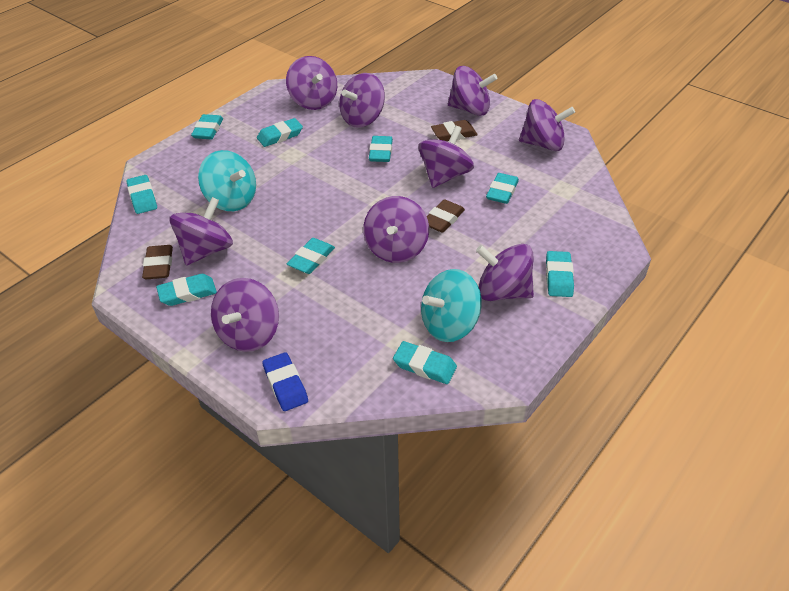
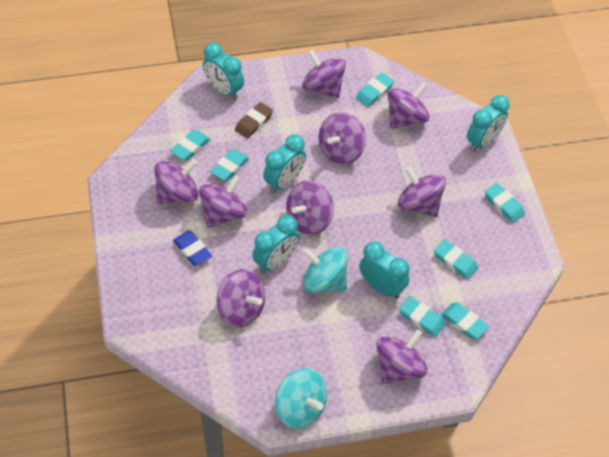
brown eraser: [142,245,173,279] [427,199,465,233] [431,120,478,141] = 3 -> [235,102,273,139] = 1
turquoise clock: none = 0 -> [203,43,244,100] [252,215,300,273] [263,134,306,193] [359,241,410,299] [467,95,510,152] = 5
turquoise eraser: [126,175,157,214] [156,274,217,306] [191,114,223,139] [257,118,303,147] [287,238,335,274] [369,136,393,162] [393,341,457,384] [486,173,519,204] [546,251,574,297] = 9 -> [170,130,210,161] [210,149,249,181] [356,73,394,107] [399,296,446,337] [434,239,478,279] [441,303,489,339] [485,183,525,223] = 7

